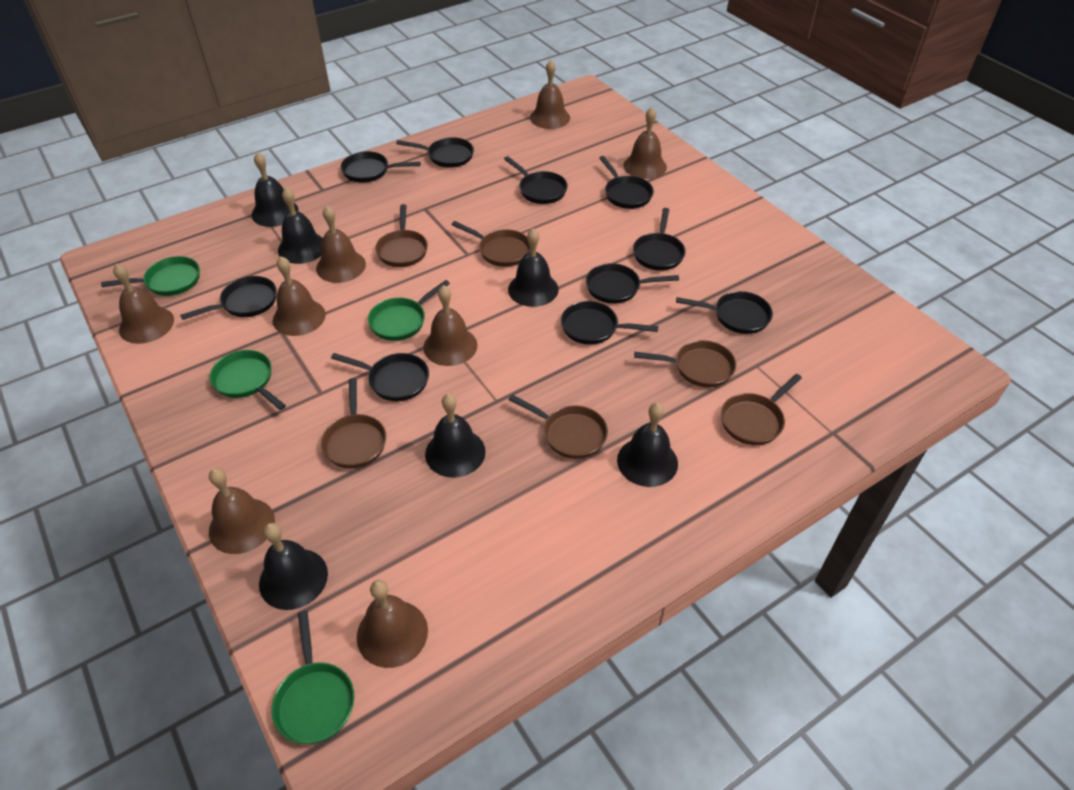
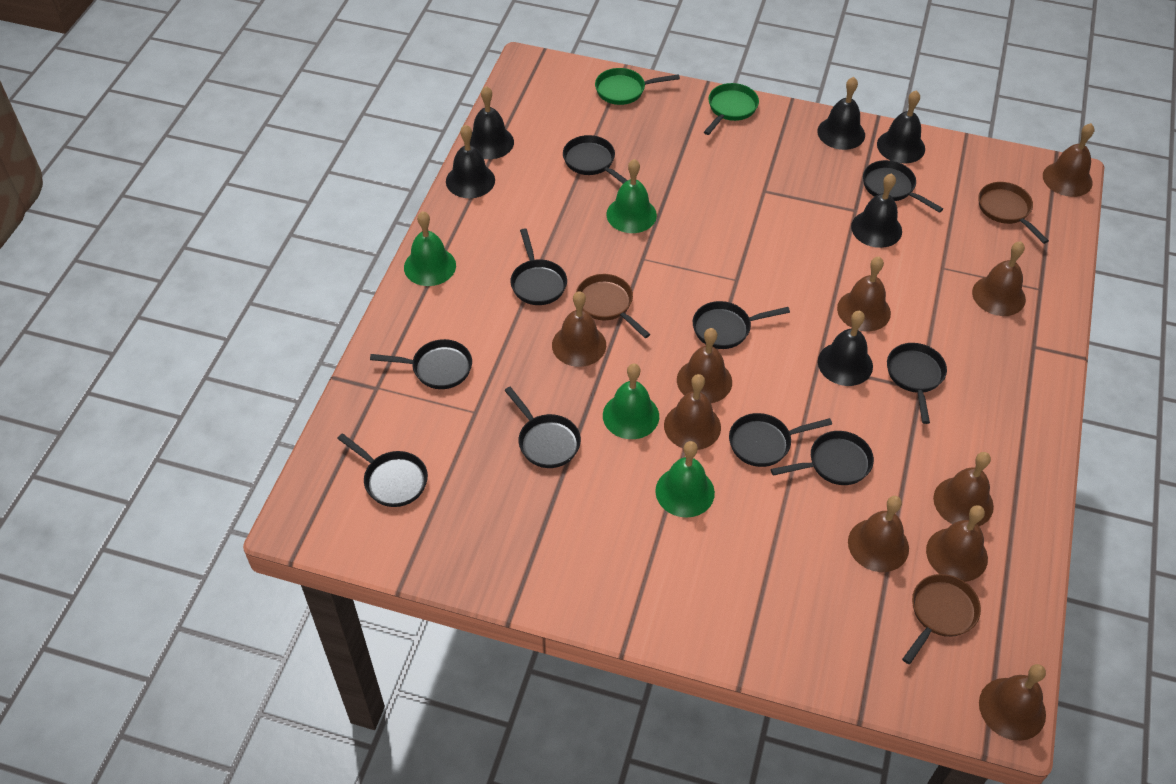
brown bell: [113,264,174,344] [209,468,275,554] [273,256,326,336] [316,206,366,283] [357,580,428,668] [423,285,477,366] [530,60,570,129] [623,107,667,179] = 8 -> [552,291,606,367] [664,374,721,450] [677,328,732,403] [837,257,891,331] [848,496,909,572] [926,505,988,582] [933,452,994,526] [972,241,1026,316] [979,664,1046,741] [1043,123,1094,197] = 10
brown pan: [321,378,386,469] [375,204,428,267] [452,221,530,267] [509,394,608,459] [634,340,736,387] [721,374,802,445] = 6 -> [576,274,650,338] [902,574,981,664] [978,182,1049,244] = 3
green bell: none = 0 -> [404,211,456,286] [603,363,659,439] [606,159,657,233] [655,441,715,518] = 4
green pan: [101,256,200,296] [210,350,286,410] [271,611,354,744] [368,280,450,341] = 4 -> [595,68,680,105] [704,83,759,135] = 2

